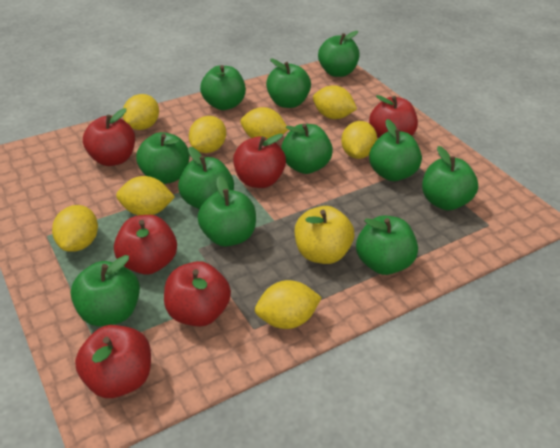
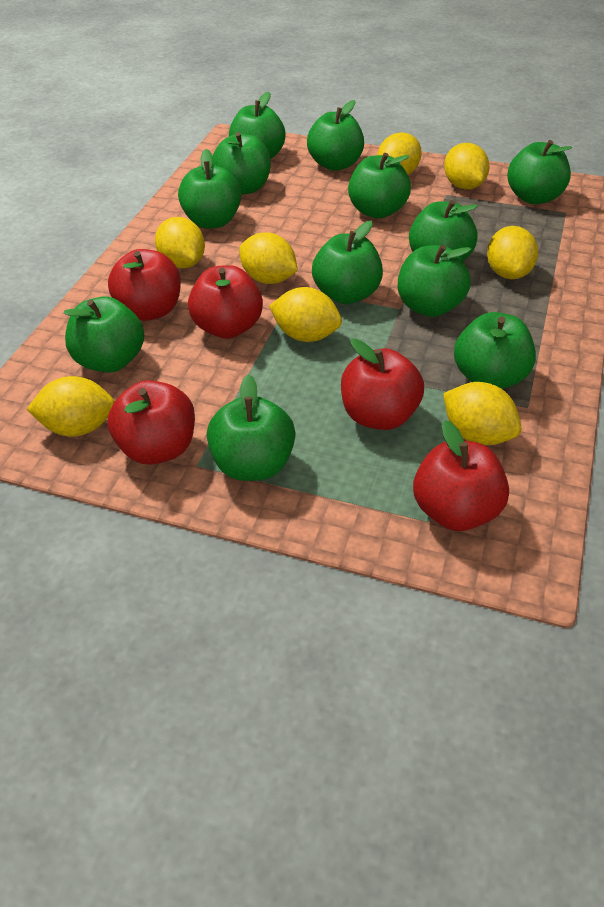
green apple: [71,255,140,326] [136,132,189,184] [178,147,234,209] [197,176,256,247] [200,65,246,110] [266,59,311,108] [281,124,333,174] [318,31,359,77] [356,216,418,275] [369,119,422,181] [422,146,478,210] = 11 -> [64,296,145,373] [178,149,241,228] [207,374,296,481] [213,132,271,195] [229,92,286,159] [307,100,364,171] [312,221,383,304] [348,153,411,219] [398,245,472,317] [409,200,478,261] [454,312,536,389] [507,140,572,204] = 12
red apple: [75,325,151,398] [83,108,135,166] [114,215,177,275] [164,261,231,327] [233,134,286,188] [369,95,418,138] = 6 -> [108,249,181,321] [108,380,195,465] [188,265,263,339] [341,339,424,430] [413,420,509,531] = 5
yellow apple: [295,206,354,264] = 1 -> none = 0

